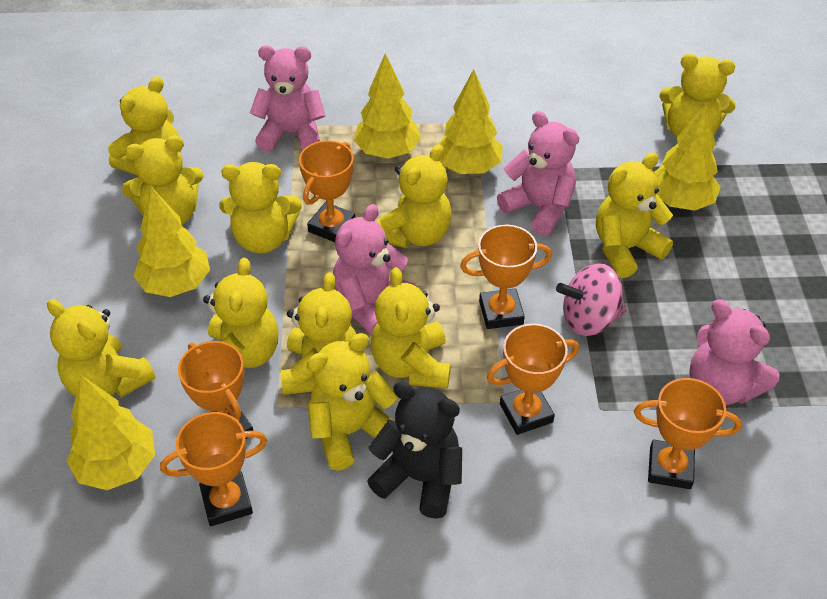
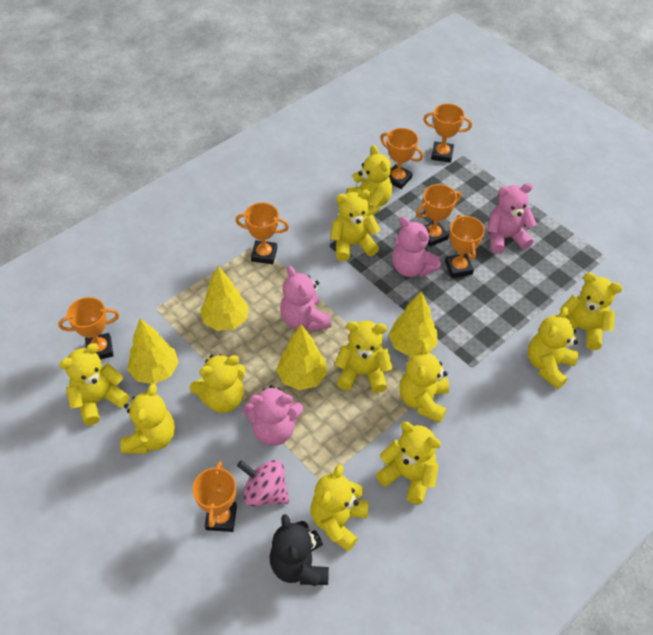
orange trophy: [160,412,267,526] [178,341,253,439] [299,140,355,242] [460,225,552,329] [487,324,579,435] [634,378,742,489] = 6 -> [58,297,119,359] [192,461,237,532] [235,203,289,264] [380,128,423,189] [416,184,461,247] [423,103,472,163] [445,215,485,278] = 7
yellow tree: [67,375,155,490] [134,187,210,297] [354,54,421,159] [439,69,503,174] [654,103,721,211] = 5 -> [127,318,179,384] [200,266,249,331] [276,325,327,390] [389,291,437,357] = 4

